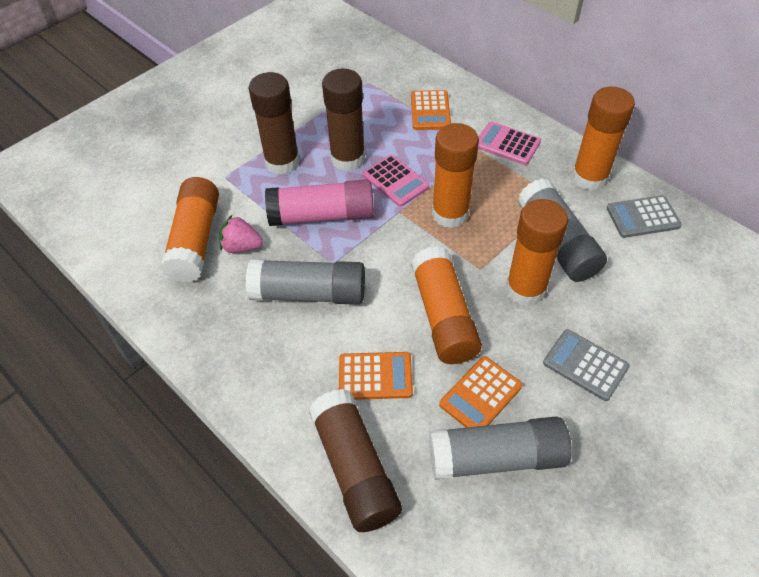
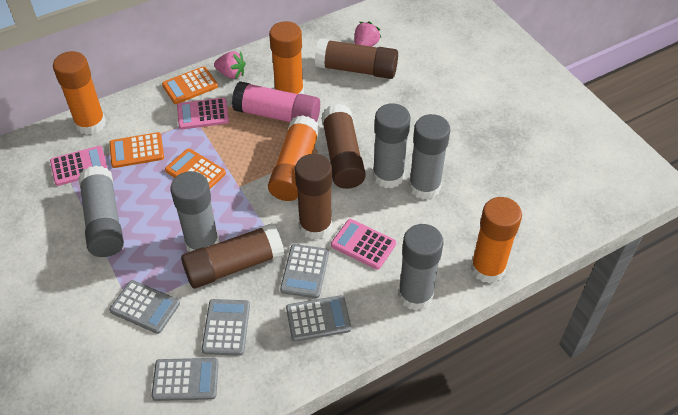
brown glue stick: [249,72,300,175] [309,389,402,532] [322,69,365,171] = 3 -> [181,223,284,288] [295,154,332,240] [315,38,398,79] [321,104,366,189] = 4
grey calculator: [543,329,630,401] [607,195,682,238] = 2 -> [109,280,180,334] [151,358,219,401] [202,299,250,356] [280,244,329,298] [286,295,351,342] = 5
grey glue stick: [246,259,365,305] [429,417,572,480] [518,178,607,282] = 3 -> [78,166,124,257] [170,171,220,252] [373,103,411,188] [398,224,444,311] [409,114,450,199] = 5
orange glue stick: [161,177,219,283] [411,246,482,364] [432,123,479,228] [506,199,568,306] [572,87,635,191] = 5 -> [53,51,106,135] [268,115,320,201] [269,21,304,94] [470,197,522,284] = 4
pink calculator: [363,155,429,207] [478,122,541,165] = 2 -> [50,146,107,186] [177,98,229,129] [331,219,396,270] = 3
pink strawberry: [219,214,263,253] = 1 -> [214,51,246,79] [355,21,381,47] = 2

